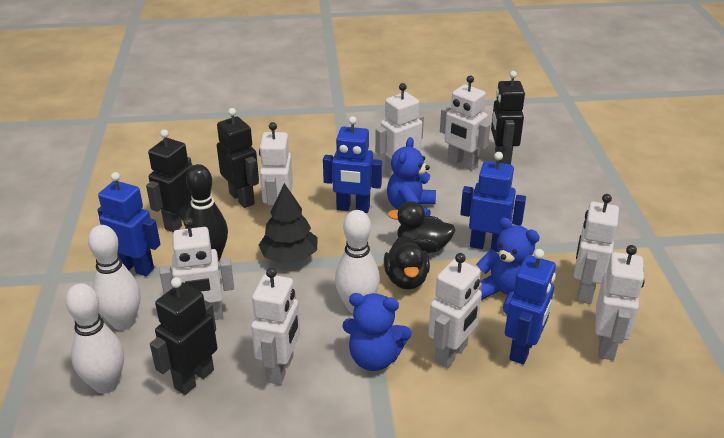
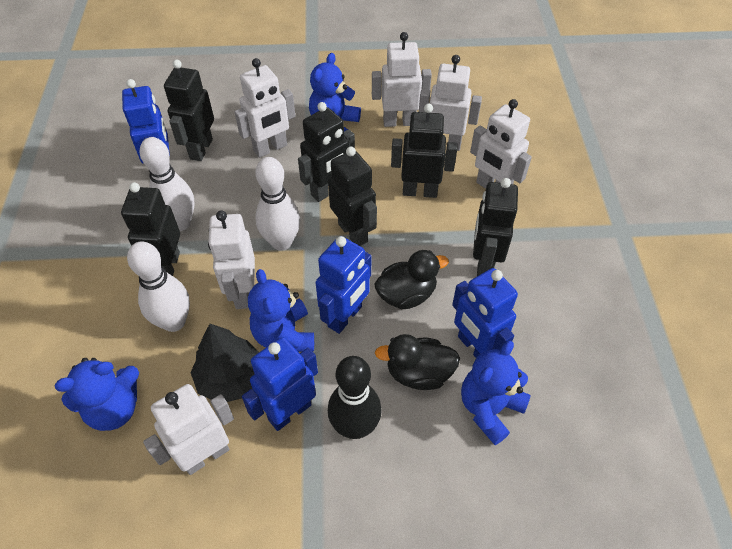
black robot: [146,129,193,232] [150,277,218,395] [217,108,259,208] [491,71,525,165] = 4 -> [121,182,180,276] [164,59,214,161] [298,102,355,202] [328,147,377,246] [391,104,457,198] [473,178,518,276] = 6
blue teddy bear: [342,293,412,371] [387,137,436,216] [476,217,540,314] = 3 -> [55,358,139,431] [248,269,314,352] [309,53,361,131] [461,341,531,445] = 4
white robot: [160,218,234,320] [251,267,300,385] [259,122,293,217] [375,83,424,178] [428,253,482,368] [440,75,491,171] [574,194,619,304] [595,245,645,360] = 8 -> [143,384,234,475] [208,210,255,309] [235,58,295,158] [372,32,432,127] [419,55,482,151] [470,99,532,189] = 6

